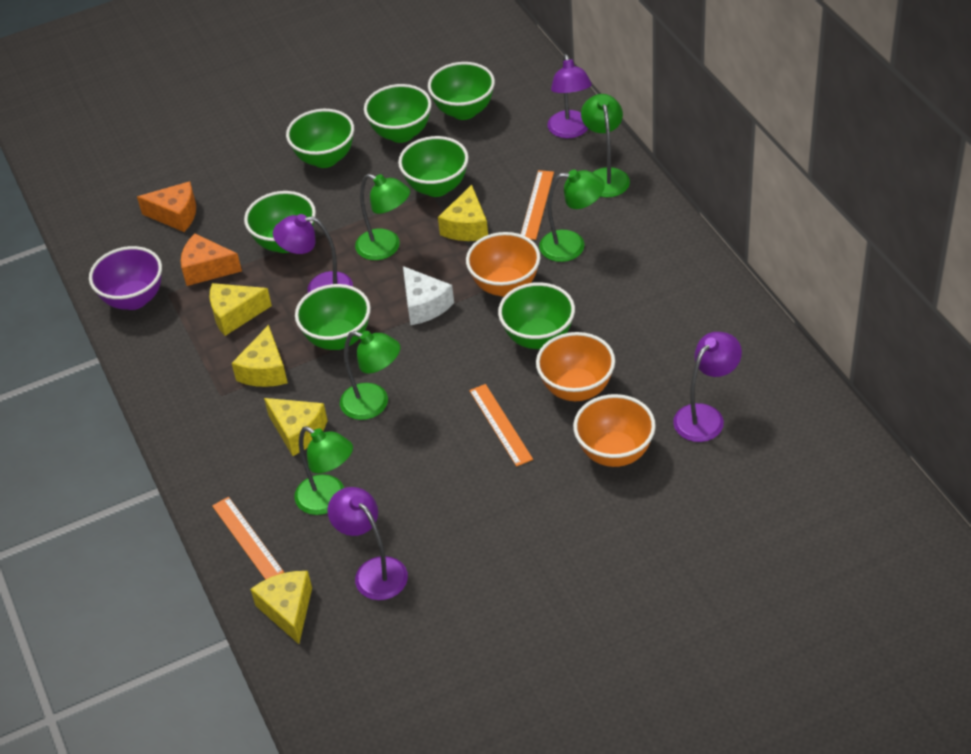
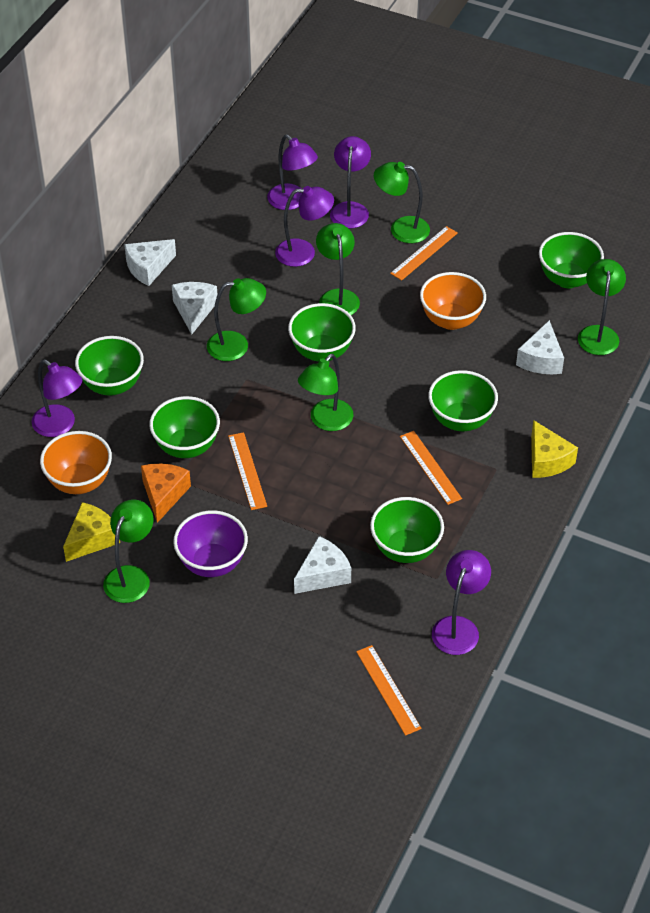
green bowl: [244,191,316,253] [286,109,354,168] [295,284,371,350] [364,84,432,143] [398,136,469,197] [428,62,495,120] [498,282,575,349] = 7 -> [75,336,144,395] [149,396,220,458] [288,303,356,362] [370,497,444,563] [428,370,498,431] [539,232,604,288] = 6
green lamp: [295,426,353,515] [340,331,400,420] [355,174,410,260] [539,170,605,262] [581,94,630,198] = 5 -> [103,499,153,603] [207,278,266,361] [298,354,353,431] [316,223,360,315] [374,162,430,243] [578,259,626,355] = 6
orange bowl: [466,232,540,297] [536,332,615,401] [573,394,656,467] = 3 -> [40,431,112,494] [420,272,486,330] = 2
orange cheese: [137,181,196,232] [181,234,242,286] = 2 -> [141,463,191,523] = 1
orange ruler: [212,497,284,580] [469,384,533,467] [521,170,554,240] = 3 -> [228,432,267,510] [356,645,422,736] [390,226,458,280] [400,431,462,505] = 4
purple lamp: [273,214,353,293] [327,487,408,600] [547,54,592,138] [673,332,742,442] = 4 -> [32,359,82,437] [267,135,318,210] [275,186,334,267] [330,136,371,228] [432,550,491,655] = 5
white cheese: [403,266,454,325] = 1 -> [124,239,176,286] [172,282,217,334] [294,536,351,594] [516,320,564,374] = 4
yellow cheese: [210,283,272,336] [232,325,288,387] [250,571,312,644] [264,398,328,456] [438,185,488,241] = 5 -> [63,502,120,562] [531,420,578,478] = 2

